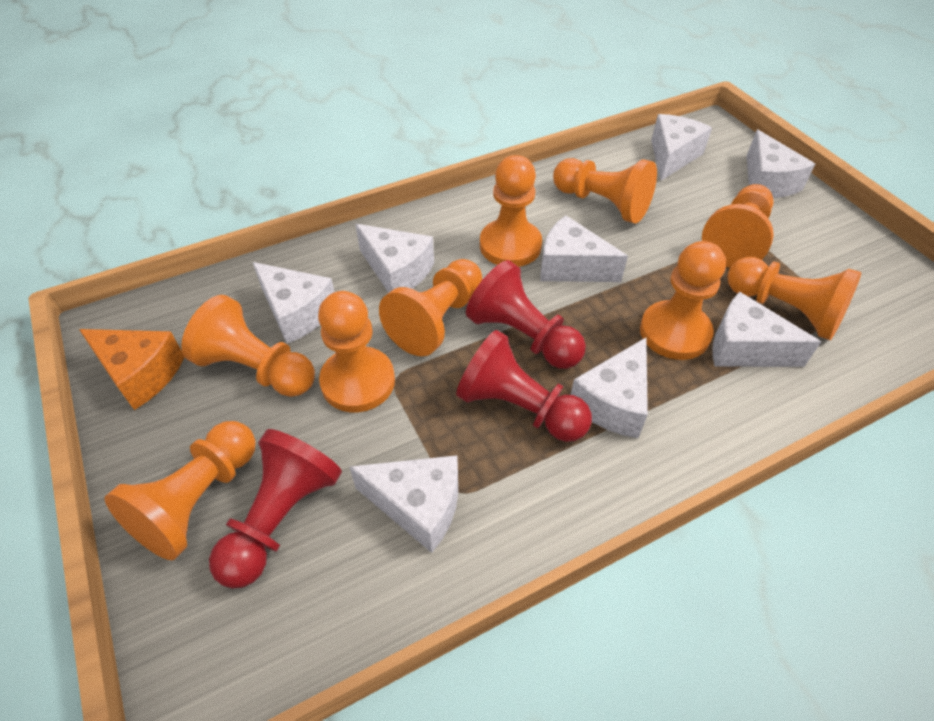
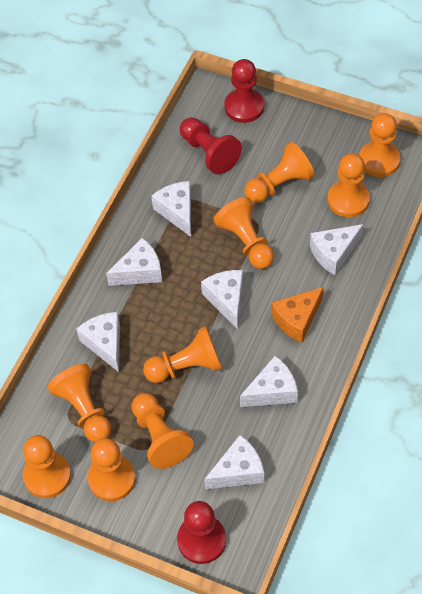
white cheese: [253,262,335,344] [350,455,458,553] [355,224,434,293] [540,215,628,282] [571,338,648,438] [651,114,712,181] [712,292,821,367] [746,130,815,198] = 8 -> [76,312,120,372] [106,238,162,286] [151,181,191,237] [201,270,243,329] [204,435,264,489] [240,356,298,407] [310,224,363,275] = 7

